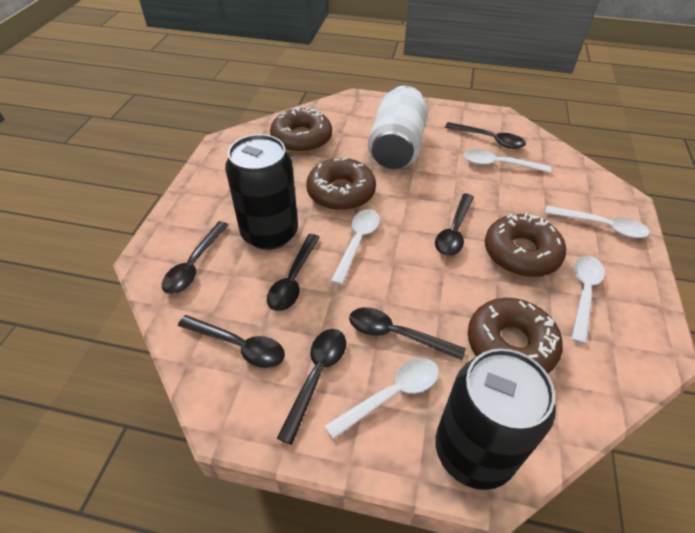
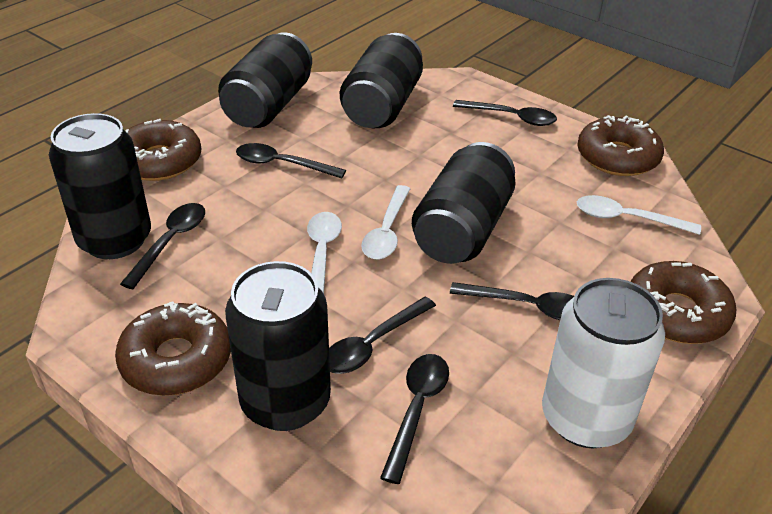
black can: [225,134,298,250] [435,348,556,490] = 2 -> [49,113,151,259] [218,32,312,128] [225,261,331,431] [340,33,423,128] [412,142,515,264] = 5
black spoon: [162,221,228,294] [178,315,285,368] [267,234,320,311] [277,329,346,445] [349,307,466,360] [435,193,474,256] [445,122,526,149] = 7 -> [120,203,205,289] [236,143,346,179] [329,297,436,374] [380,354,449,484] [450,282,574,320] [453,100,557,126] = 6
white spoon: [325,358,439,439] [331,209,380,285] [463,149,551,173] [545,206,650,238] [571,255,605,344] = 5 -> [307,212,342,294] [361,185,410,260] [577,195,701,235] = 3

